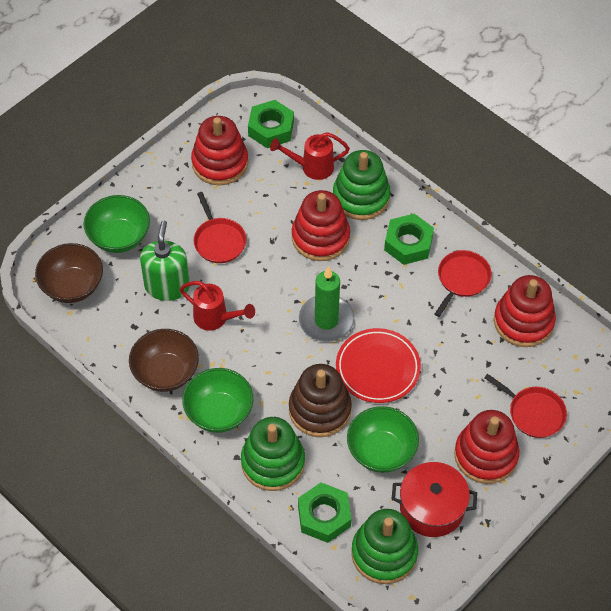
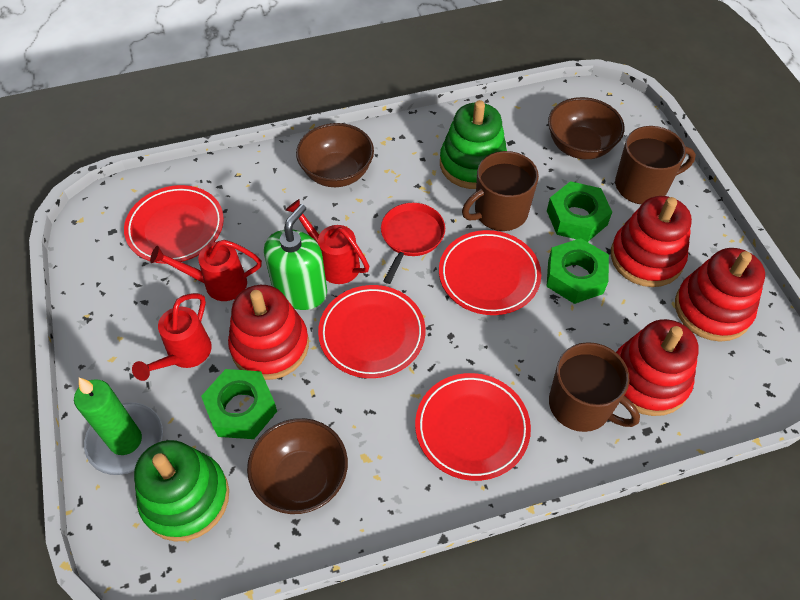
brown bowl: [35,243,103,303] [129,329,199,392] = 2 -> [247,418,348,514] [296,123,374,187] [548,97,624,159] = 3
brown mug: none = 0 -> [462,151,539,231] [549,342,640,432] [615,126,696,204] = 3
brown stacking toy: [289,364,352,437] = 1 -> none = 0
green bowl: [84,195,150,253] [182,368,254,433] [347,406,419,473] = 3 -> none = 0
green stacking toy: [241,417,305,491] [333,150,390,220] [351,509,418,584] = 3 -> [134,440,229,542] [440,100,507,189] = 2
red pan: [194,192,246,263] [434,250,492,317] [484,374,567,438] = 3 -> [381,203,445,284] = 1
red plate: [336,328,421,403] = 1 -> [124,185,224,264] [318,285,425,378] [415,373,531,481] [439,230,541,315] = 4
red pot: [391,462,477,537] = 1 -> none = 0
red watering can: [180,281,255,331] [270,132,350,180] = 2 -> [132,293,212,381] [150,240,262,301] [286,199,369,284] = 3

